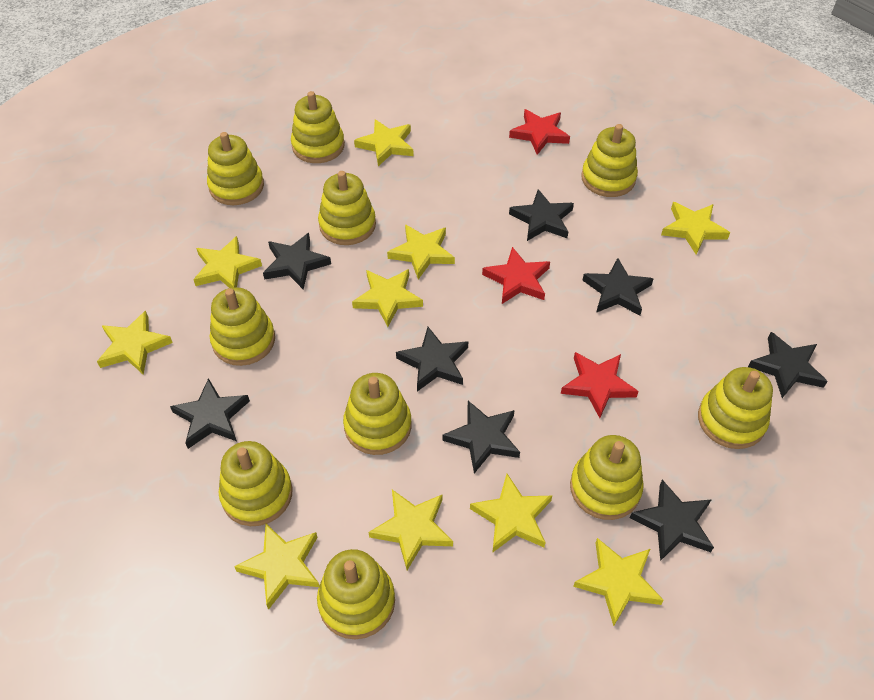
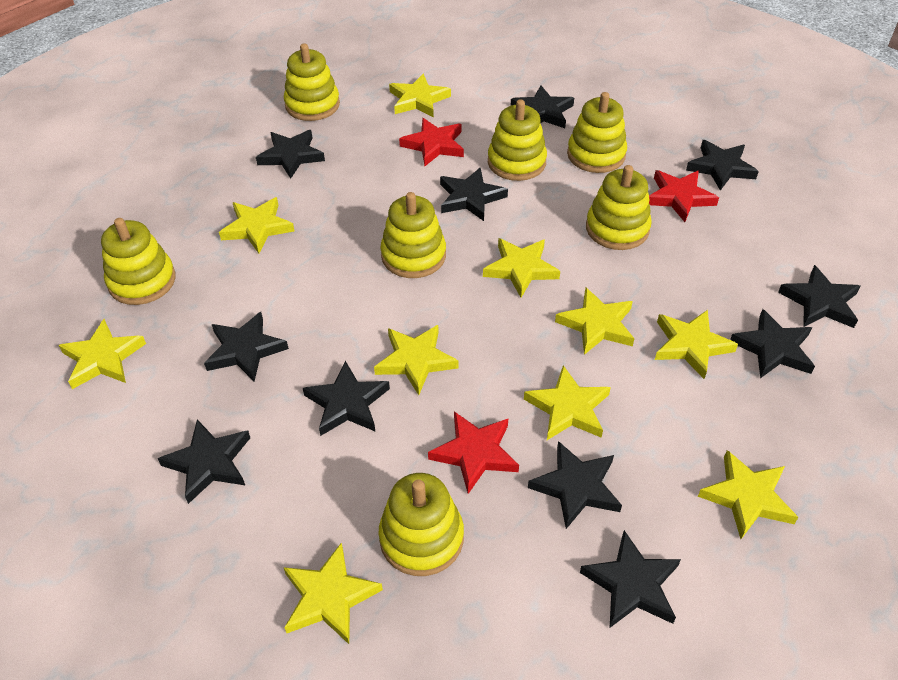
black star: [170,378,250,449] [263,233,331,289] [396,327,468,392] [442,401,520,473] [509,189,574,241] [582,258,653,316] [630,480,714,561] [748,332,828,398] = 8 -> [158,419,250,504] [204,312,289,381] [256,130,325,179] [303,361,390,436] [440,167,508,221] [511,86,574,128] [528,441,622,529] [580,530,681,628] [686,140,759,191] [730,309,815,378] [778,265,861,328] = 11
yellow stacking toy: [207,132,264,205] [210,287,275,366] [219,441,292,526] [291,91,345,163] [317,549,395,639] [318,171,376,245] [343,373,411,455] [570,435,643,520] [581,124,638,197] [698,367,773,449] = 10 -> [101,218,176,305] [284,43,340,121] [378,473,464,576] [380,192,446,278] [488,99,547,181] [567,92,627,173] [586,165,652,250] = 7

